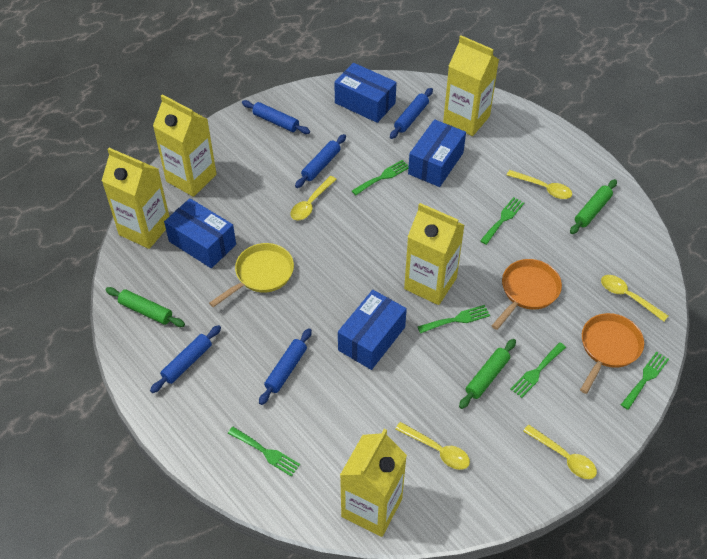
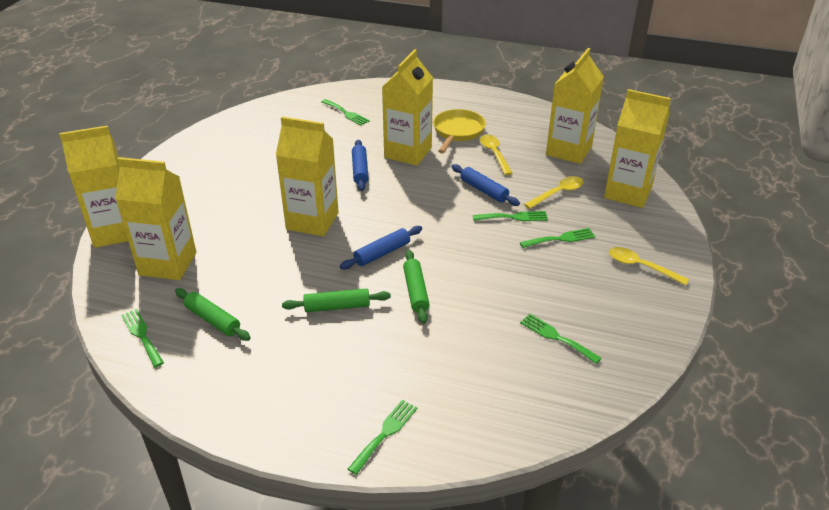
blue box: [164,198,236,268] [334,63,397,123] [338,290,407,370] [408,119,466,187] = 4 -> none = 0
blue rolling pin: [150,325,221,393] [242,100,310,134] [259,328,312,405] [295,134,346,188] [390,88,433,139] = 5 -> [340,226,422,269] [352,140,368,191] [451,164,520,206] = 3
orange pan: [492,259,562,330] [580,313,644,394] = 2 -> none = 0
yellow carton: [102,148,169,249] [153,94,217,197] [340,429,407,537] [404,203,465,305] [443,35,499,136] = 5 -> [59,125,128,248] [115,157,196,280] [276,117,339,237] [382,49,433,166] [546,48,604,164] [604,89,671,208] = 6
yellow spoon: [290,176,337,220] [395,422,470,470] [507,170,572,199] [523,425,597,479] [601,275,668,322] = 5 -> [480,135,513,175] [524,176,583,209] [609,247,689,285] = 3

